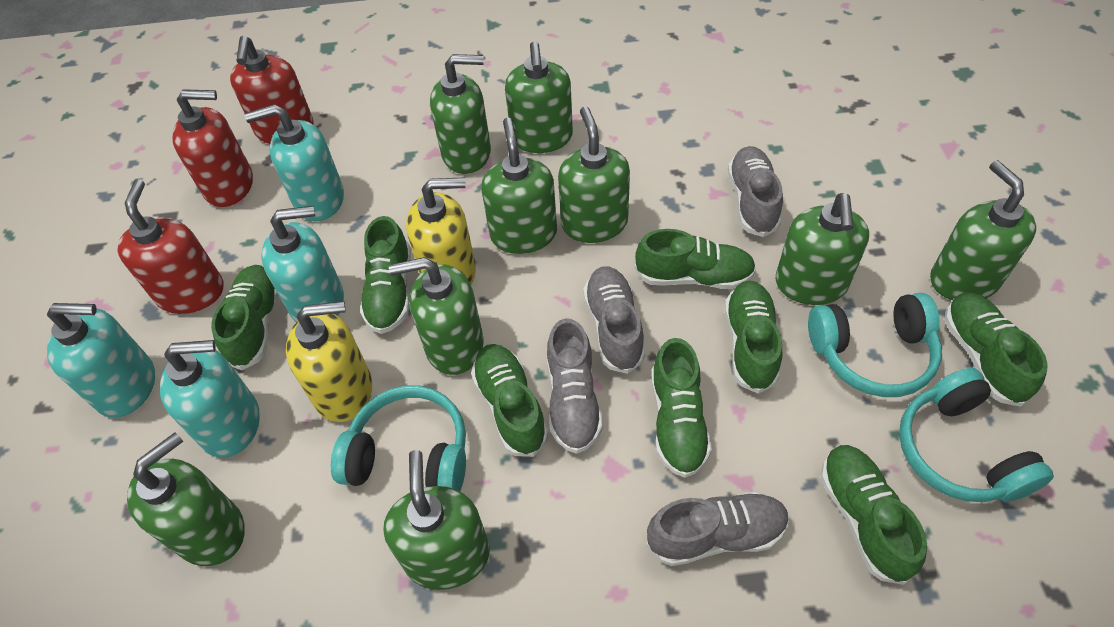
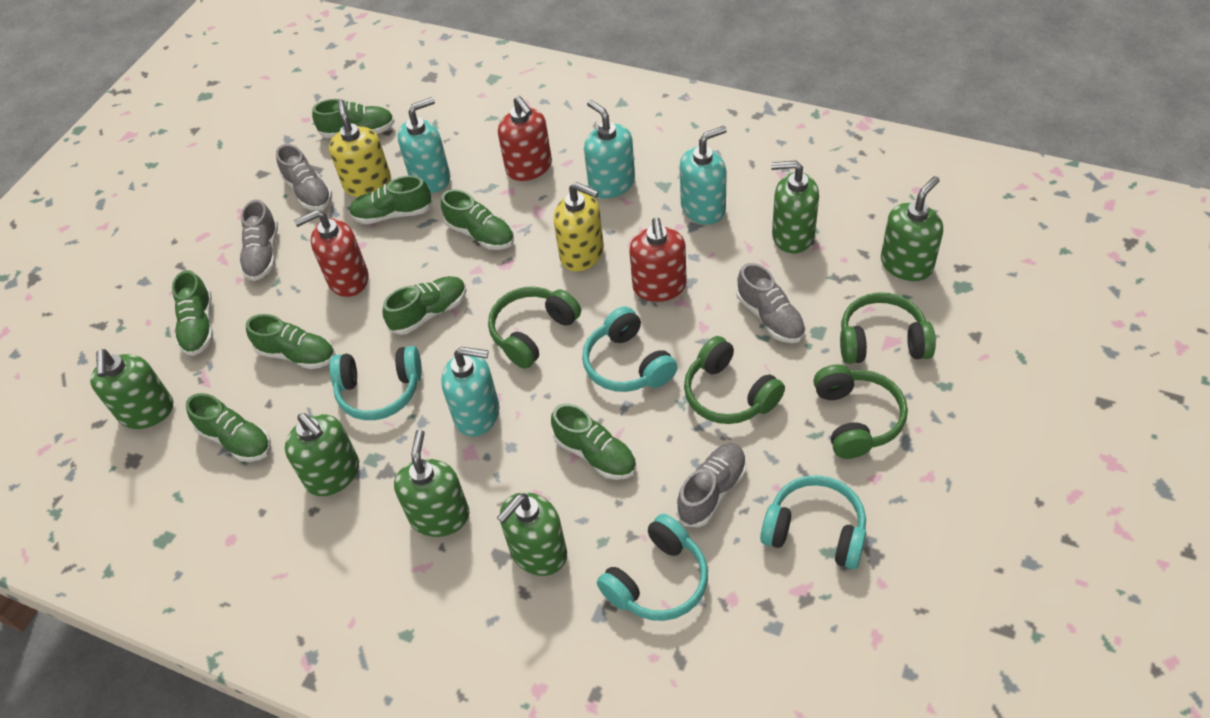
green headphones: none = 0 -> [488,287,581,369] [684,336,785,424] [813,364,908,459] [840,292,936,364] = 4
green soap dispenser: [127,432,245,566] [383,450,490,590] [389,257,484,375] [430,54,491,174] [482,118,557,254] [505,41,573,153] [558,106,630,243] [776,193,869,305] [930,160,1036,300] = 9 -> [90,349,173,429] [285,413,359,496] [394,430,469,537] [497,492,567,576] [771,160,819,254] [881,176,943,281] = 6
turquoise headphones: [331,386,466,491] [808,293,942,397] [899,368,1054,502] = 3 -> [329,346,422,420] [582,307,677,392] [597,514,708,621] [760,475,866,569] = 4

